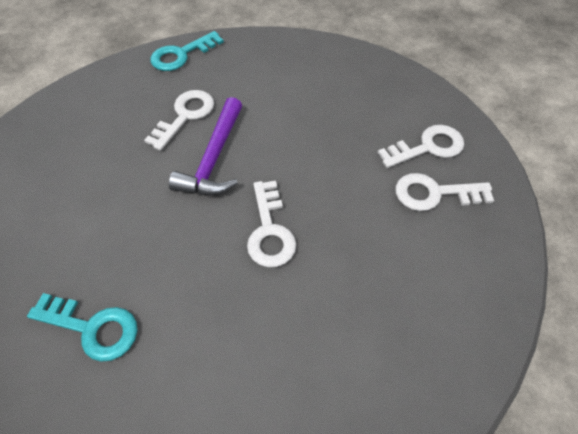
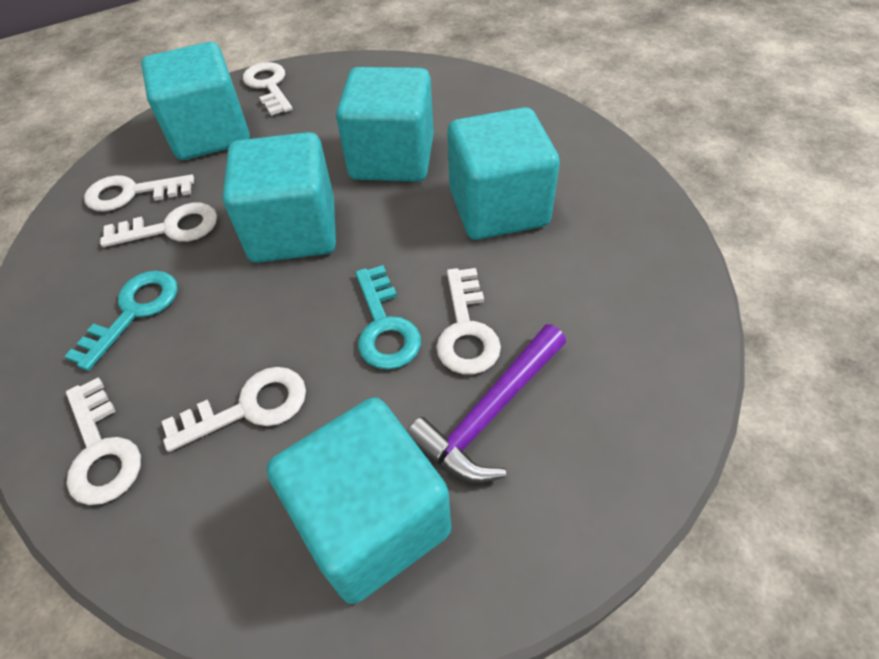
turquoise cube: none = 0 -> [141,42,250,160] [223,132,336,263] [267,397,451,604] [336,67,434,182] [447,107,560,240] = 5
white key: [144,90,214,151] [247,181,296,267] [378,125,464,168] [395,173,494,211] = 4 -> [66,377,141,505] [84,175,194,212] [100,203,217,247] [162,367,306,452] [243,62,292,116] [436,268,501,375] = 6

